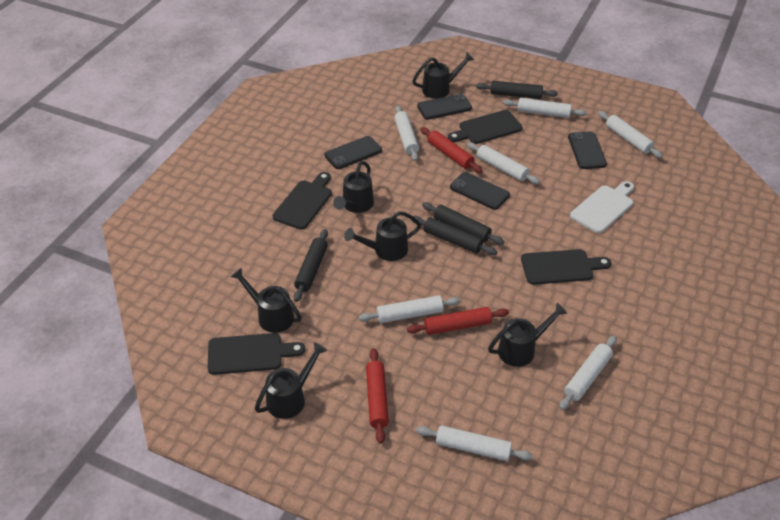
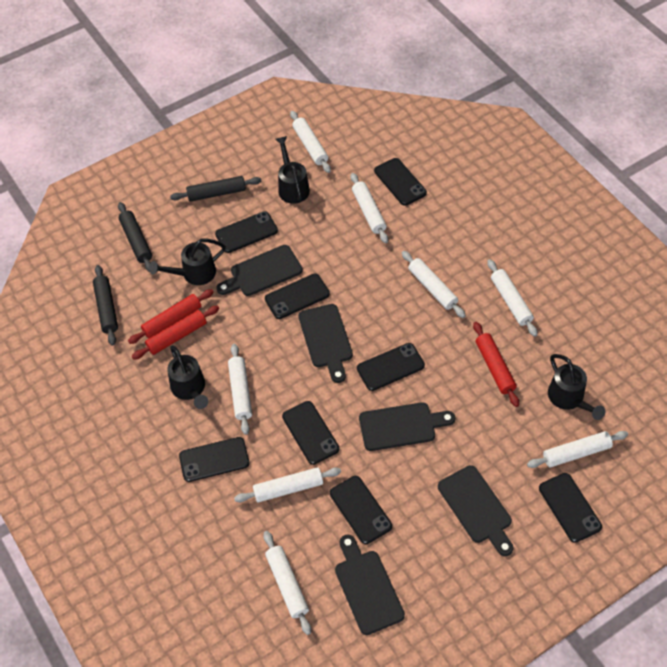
black cutting board: [207,333,305,375] [272,172,332,229] [448,110,523,144] [521,249,612,285] = 4 -> [216,245,303,296] [298,304,353,383] [335,535,405,635] [359,402,455,451] [438,465,513,556] = 5
black phone: [324,136,382,169] [417,94,472,120] [450,172,510,210] [568,131,607,169] = 4 -> [179,437,249,482] [215,211,278,253] [265,273,330,319] [282,401,339,465] [330,476,392,544] [357,343,425,391] [374,158,427,206] [539,473,602,543] = 8
black rolling pin: [294,229,328,302] [413,216,497,255] [422,203,504,245] [476,81,558,99] = 4 -> [93,265,118,346] [118,202,152,272] [170,176,261,202] = 3
black watering can: [231,268,301,333] [255,342,327,419] [333,161,374,213] [344,211,421,261] [412,52,474,99] [488,303,567,367] = 6 -> [149,238,226,285] [167,345,208,409] [275,136,310,204] [548,354,605,420] = 4
white cutting board: [570,181,634,233] = 1 -> none = 0
white rolling pin: [359,296,461,323] [394,106,419,161] [416,425,533,461] [467,142,540,184] [503,98,587,118] [559,336,617,410] [598,111,663,158] = 7 -> [228,344,252,435] [234,467,341,503] [263,531,311,635] [290,111,331,173] [351,173,388,243] [402,251,466,318] [487,259,538,337] [527,431,628,468] = 8

